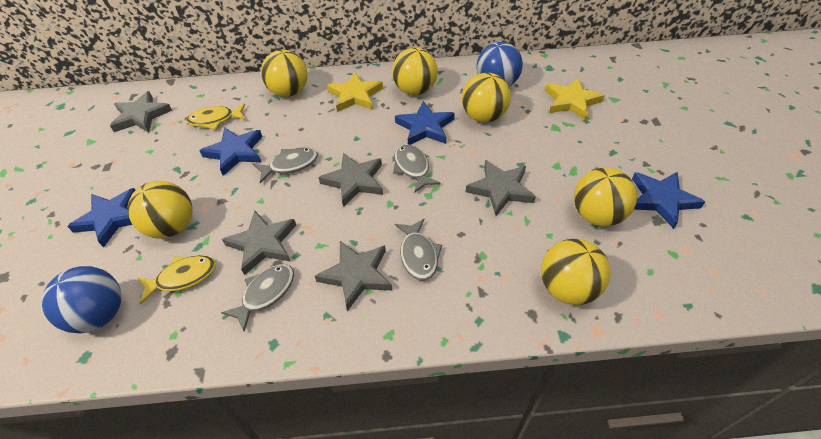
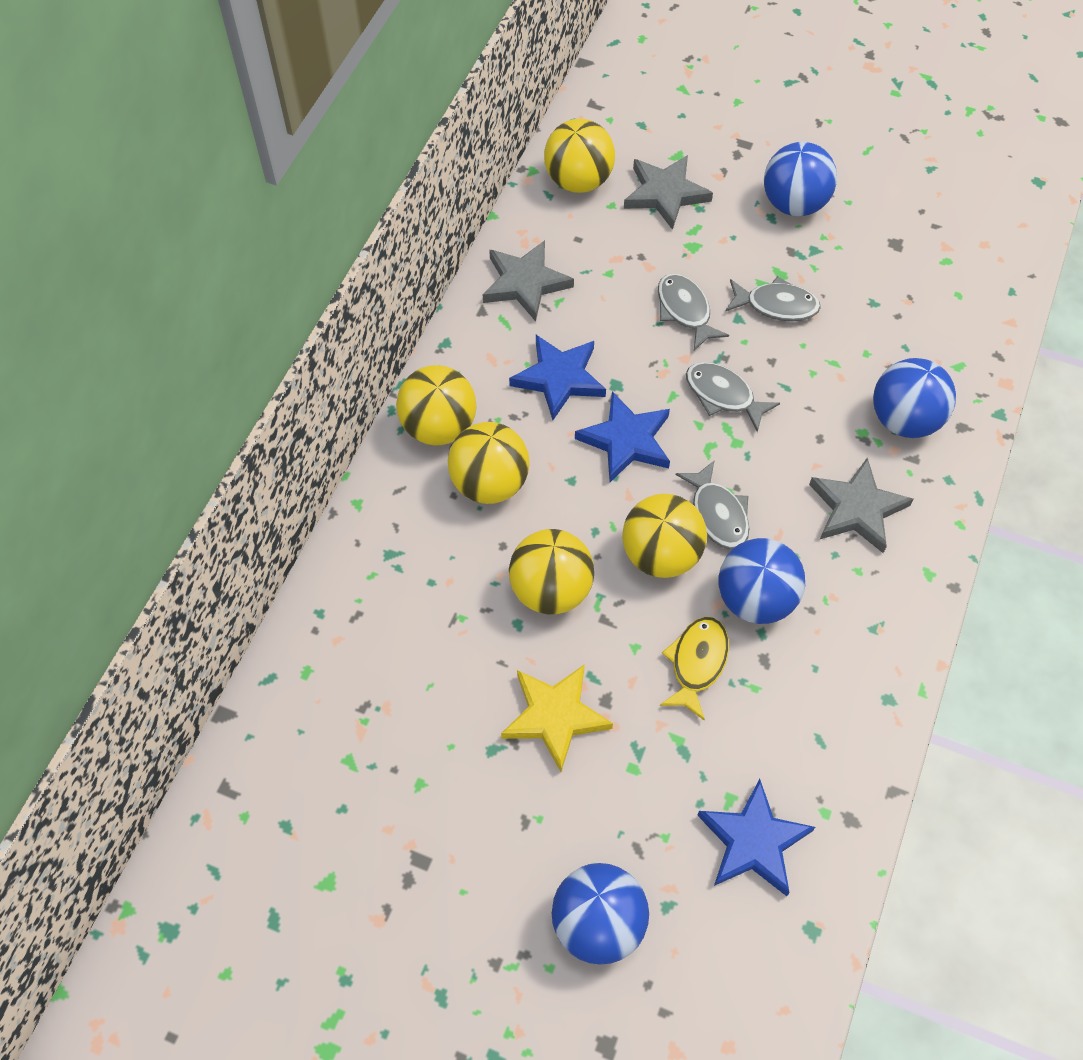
blue ball: [42,266,122,333] [477,42,523,86] = 2 -> [552,863,649,965] [718,538,805,624] [764,142,837,216] [873,358,956,438] = 4
blue star: [67,188,135,248] [199,127,262,176] [395,101,455,145] [632,172,705,229] = 4 -> [509,335,606,420] [575,391,670,482] [697,779,815,896] = 3
grey star: [110,91,172,132] [222,211,296,275] [315,241,392,311] [318,153,383,207] [466,160,536,216] = 5 -> [483,240,574,321] [624,155,713,230] [809,458,913,553] = 3
yellow ball: [128,181,193,238] [261,50,308,97] [392,48,438,95] [462,73,511,123] [541,239,611,305] [574,168,637,226] = 6 -> [396,365,477,445] [448,422,529,504] [509,529,594,615] [544,119,615,193] [622,494,707,578] = 5
yellow fish: [137,255,216,304] [186,103,246,130] = 2 -> [660,617,729,721] = 1
yellow star: [327,72,383,112] [545,78,605,120] = 2 -> [501,664,613,772] = 1

